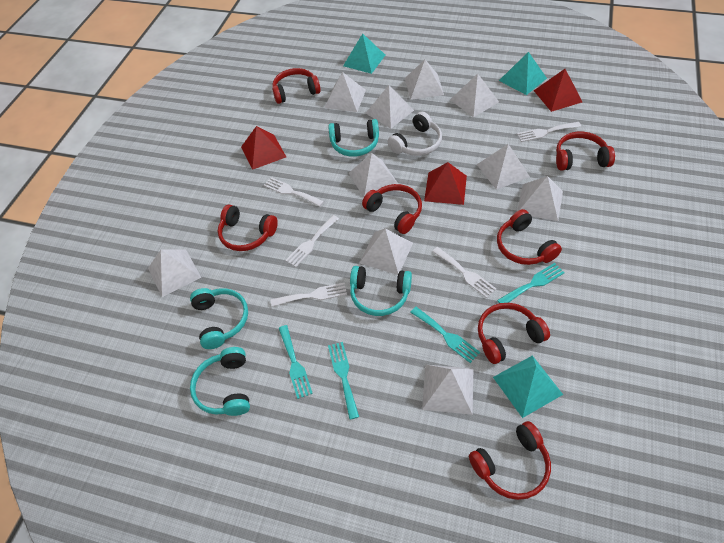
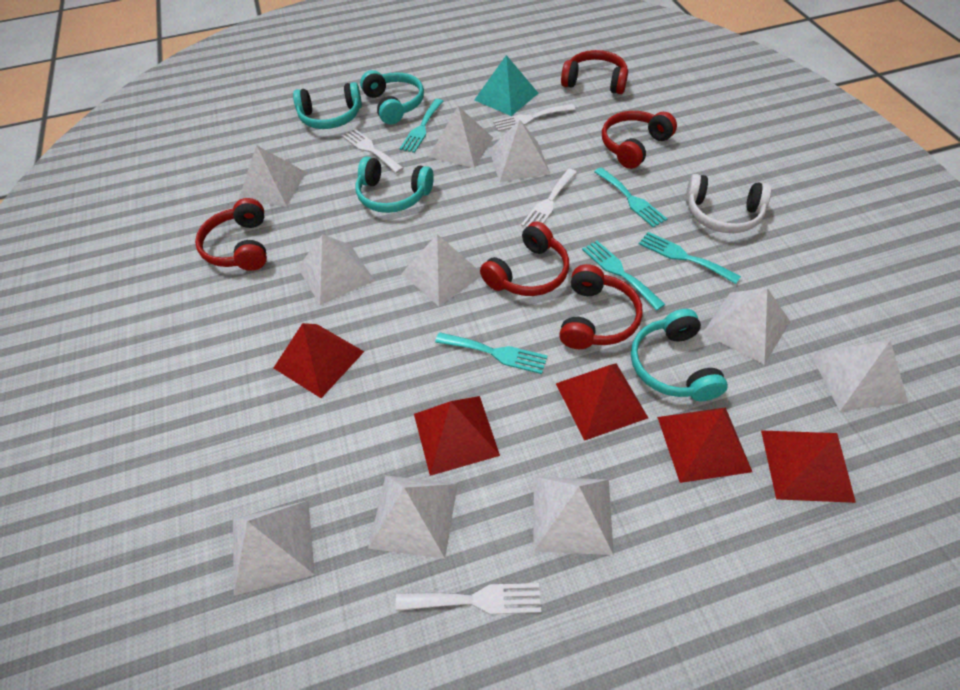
red headphones: [218,205,278,251] [272,68,321,104] [362,184,422,234] [469,421,551,500] [478,303,550,364] [497,209,562,265] [556,132,615,171] = 7 -> [195,198,267,271] [480,222,569,296] [559,264,643,349] [561,50,628,94] [602,111,677,169] = 5
red pyramid: [241,126,286,170] [424,162,467,205] [534,69,582,112] = 3 -> [274,323,364,398] [414,396,500,476] [556,363,648,441] [657,407,752,483] [761,430,856,503] = 5
turquoise fork: [279,325,313,399] [328,342,359,420] [410,307,480,363] [497,263,565,303] = 4 -> [399,99,443,153] [435,332,547,374] [582,241,666,310] [594,167,667,227] [639,232,741,284] = 5
turquoise pyramid: [343,33,385,74] [493,355,563,418] [499,52,547,95] = 3 -> [474,55,538,116] = 1
white fork: [264,177,324,207] [271,283,347,307] [285,215,339,267] [432,247,496,298] [517,122,581,142] = 5 -> [342,128,404,173] [395,583,541,614] [493,104,576,131] [521,169,577,227] = 4

